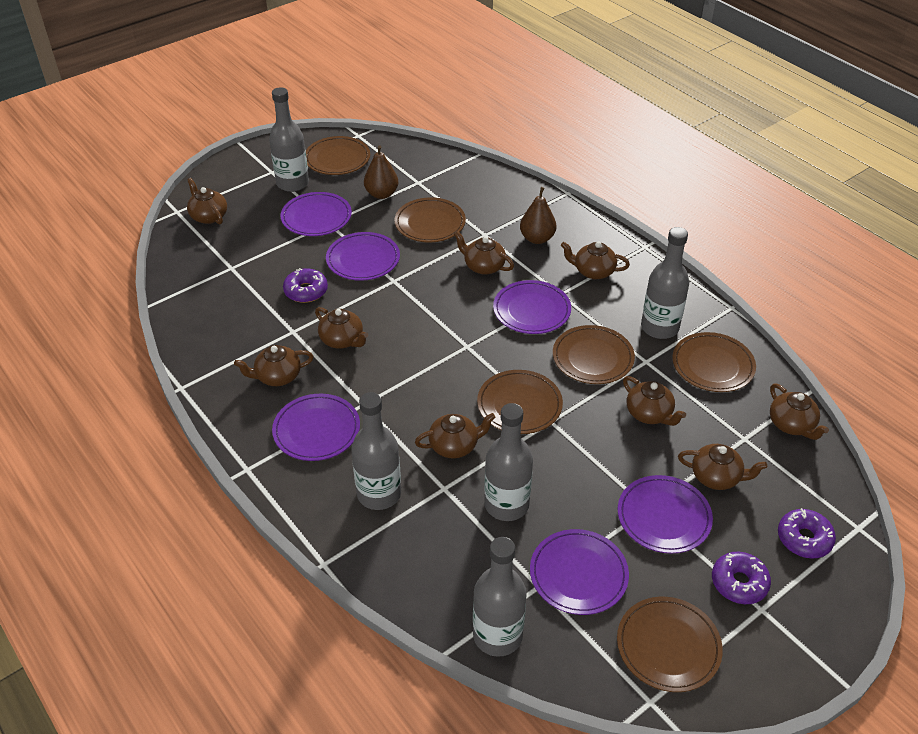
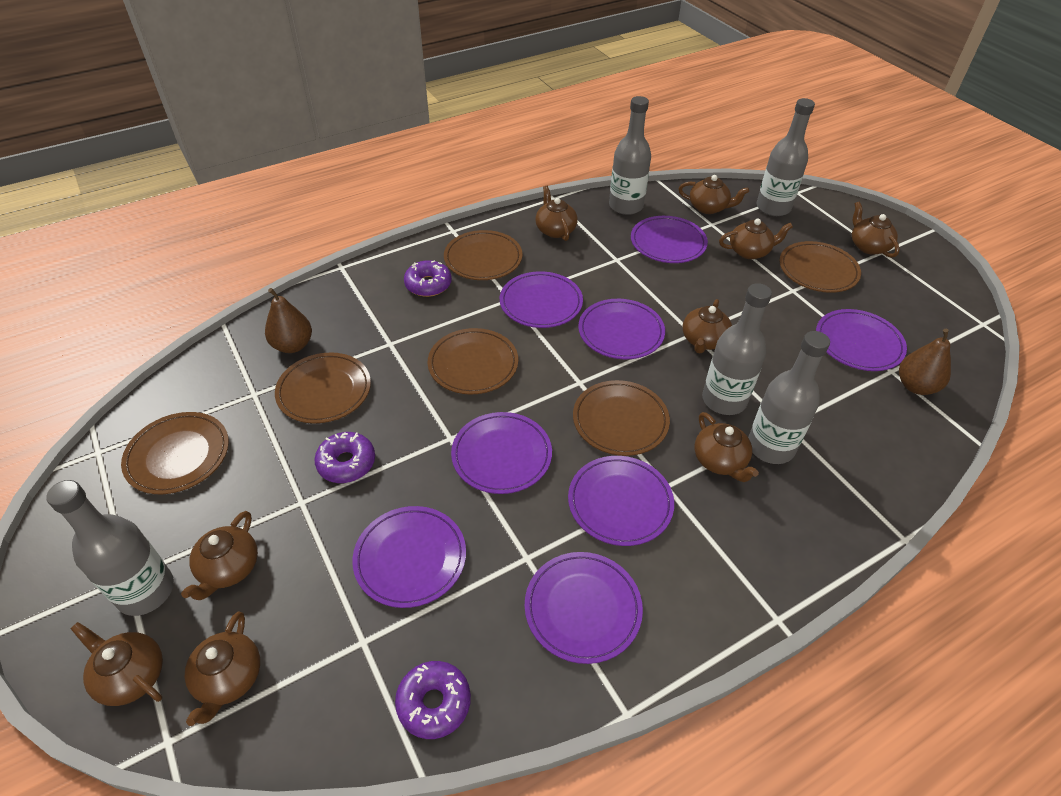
purple plate: [272,394,360,461] [281,192,352,236] [326,232,400,281] [493,280,571,334] [530,529,629,615] [618,475,713,554] = 6 -> [352,506,466,608] [451,412,552,494] [500,271,583,328] [525,552,643,664] [568,456,674,546] [578,299,665,359] [631,216,708,263] [816,309,907,371] = 8

